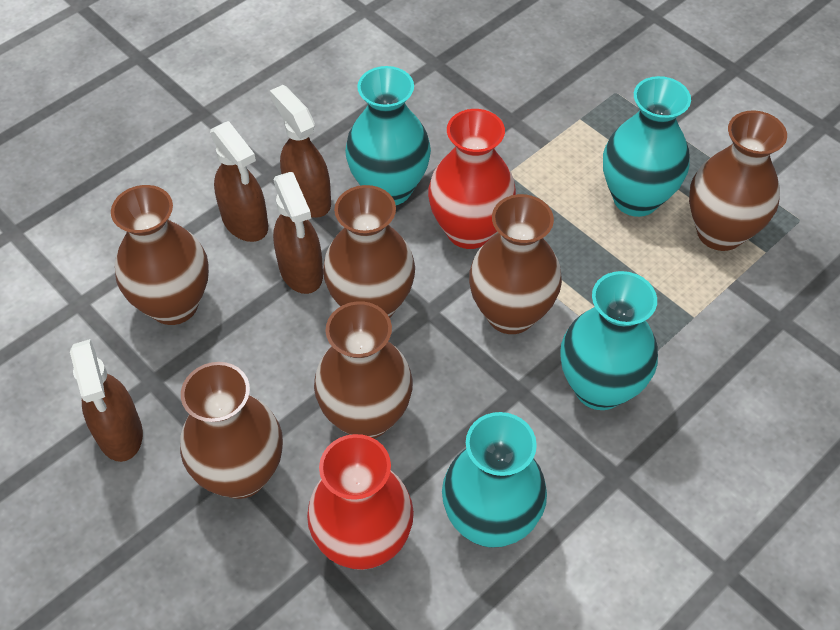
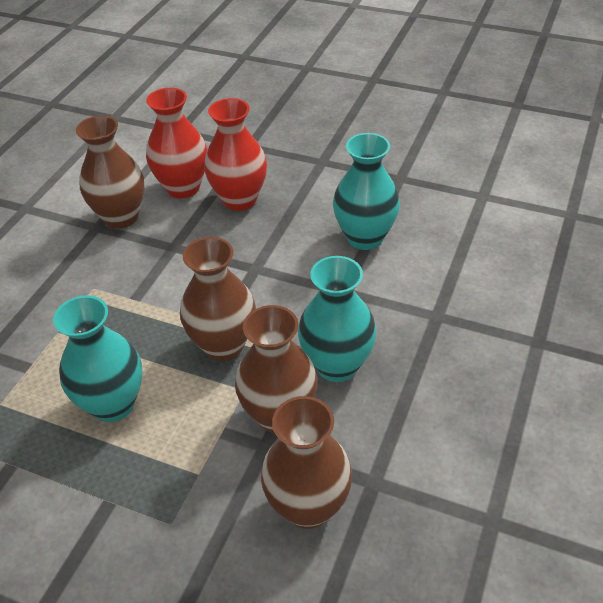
brown spray bottle: [70,339,143,462] [210,121,268,242] [270,85,331,218] [273,172,323,294] = 4 -> none = 0
brown vase: [111,185,209,325] [180,362,283,499] [314,301,413,439] [323,185,415,318] [469,194,562,334] [689,110,787,251] = 6 -> [76,116,145,229] [180,237,256,361] [235,305,318,434] [261,396,352,529] = 4
turquoise vase: [345,66,431,205] [442,412,547,548] [560,271,658,410] [603,76,691,217] = 4 -> [53,295,142,422] [298,256,376,382] [333,133,400,250] = 3

